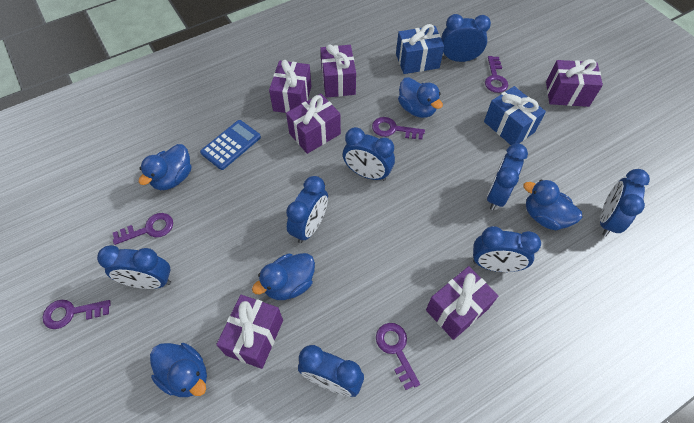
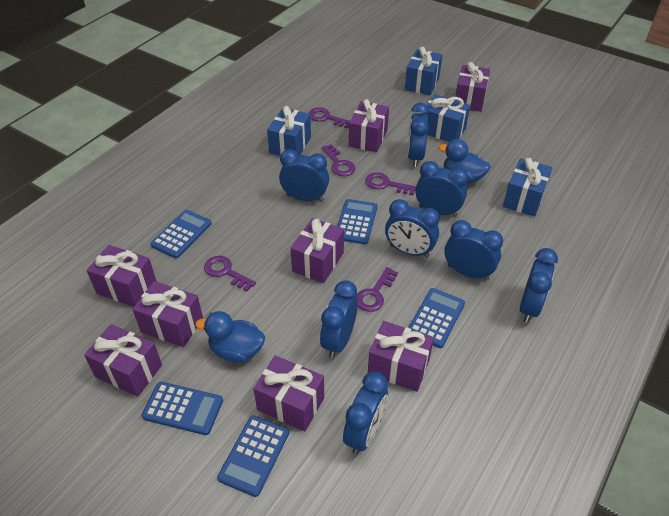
blue calculator: [200,120,261,170] = 1 -> [142,382,223,435] [150,210,212,258] [217,415,289,497] [337,199,377,245] [408,288,465,348] = 5
blue duck: [139,144,191,190] [150,343,207,397] [252,253,315,300] [398,77,443,118] [523,180,582,231] = 5 -> [195,311,265,363] [438,139,490,183] = 2
blue gift: [396,24,444,74] [484,86,546,145] = 2 -> [267,106,311,156] [405,47,442,95] [423,94,470,142] [503,158,552,217] = 4
purple gift: [216,295,283,369] [269,60,312,113] [286,94,341,154] [320,45,356,98] [426,266,499,340] [546,59,603,107] = 6 -> [84,324,162,397] [87,245,157,307] [132,281,203,347] [253,355,324,432] [290,218,344,283] [349,99,389,152] [368,321,434,392] [455,62,490,112] = 8

